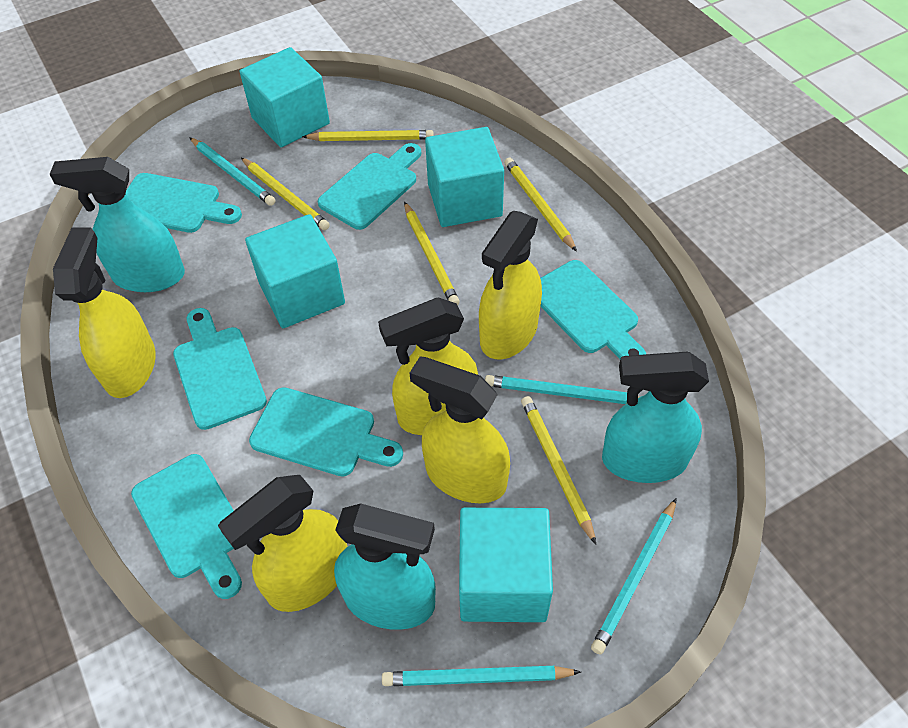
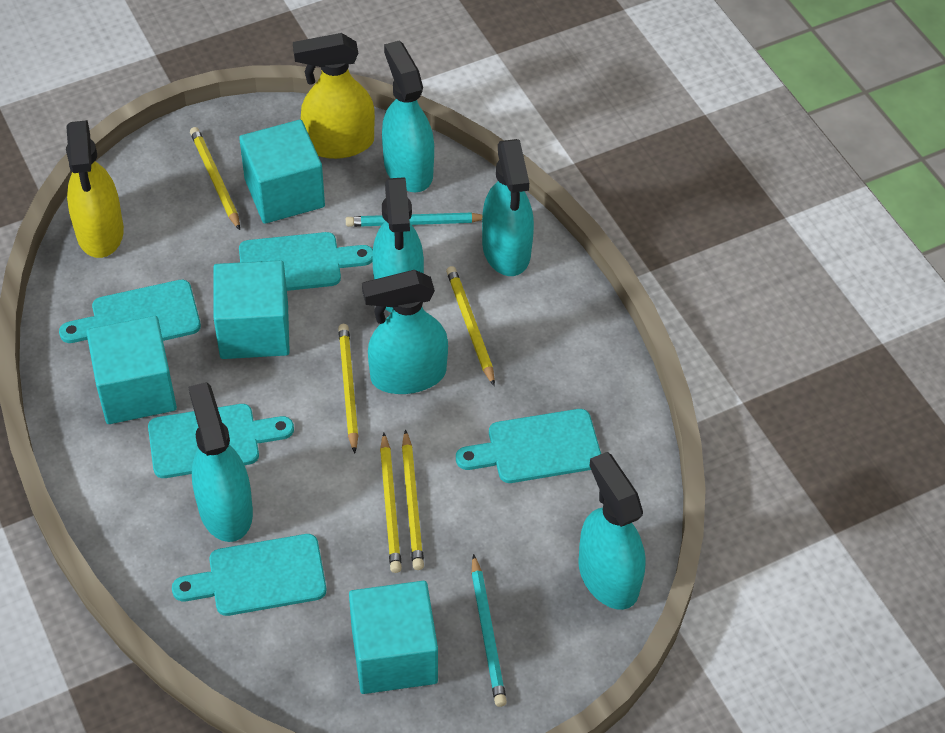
turquoise cutting board: [126,173,242,233] [131,454,242,599] [173,308,267,430] [249,387,403,477] [318,143,421,230] [540,260,646,359] = 6 -> [59,280,201,343] [148,404,294,478] [172,534,326,616] [239,232,373,291] [456,409,601,483] = 5
turquoise pencil: [189,137,276,206] [382,666,581,686] [485,375,639,404] [591,498,677,655] = 4 -> [346,212,482,227] [471,554,507,707] = 2
turquoise spray bottle: [49,157,185,292] [334,503,436,630] [602,352,709,483] = 3 -> [188,382,253,542] [362,270,448,394] [372,177,424,313] [382,41,434,192] [482,139,534,276] [578,452,646,610] = 6
yellow spray bottle: [53,227,156,398] [218,475,347,612] [378,298,478,435] [409,357,510,503] [479,211,542,359] = 5 -> [66,120,124,258] [293,33,375,159] = 2

